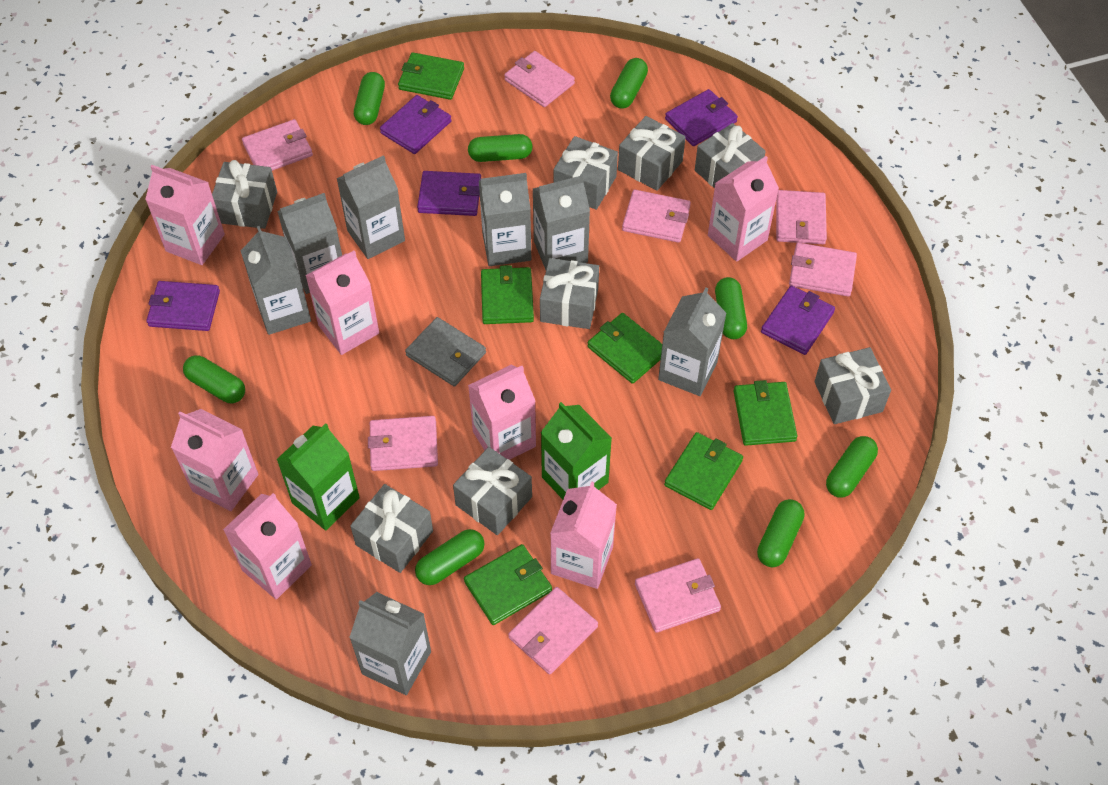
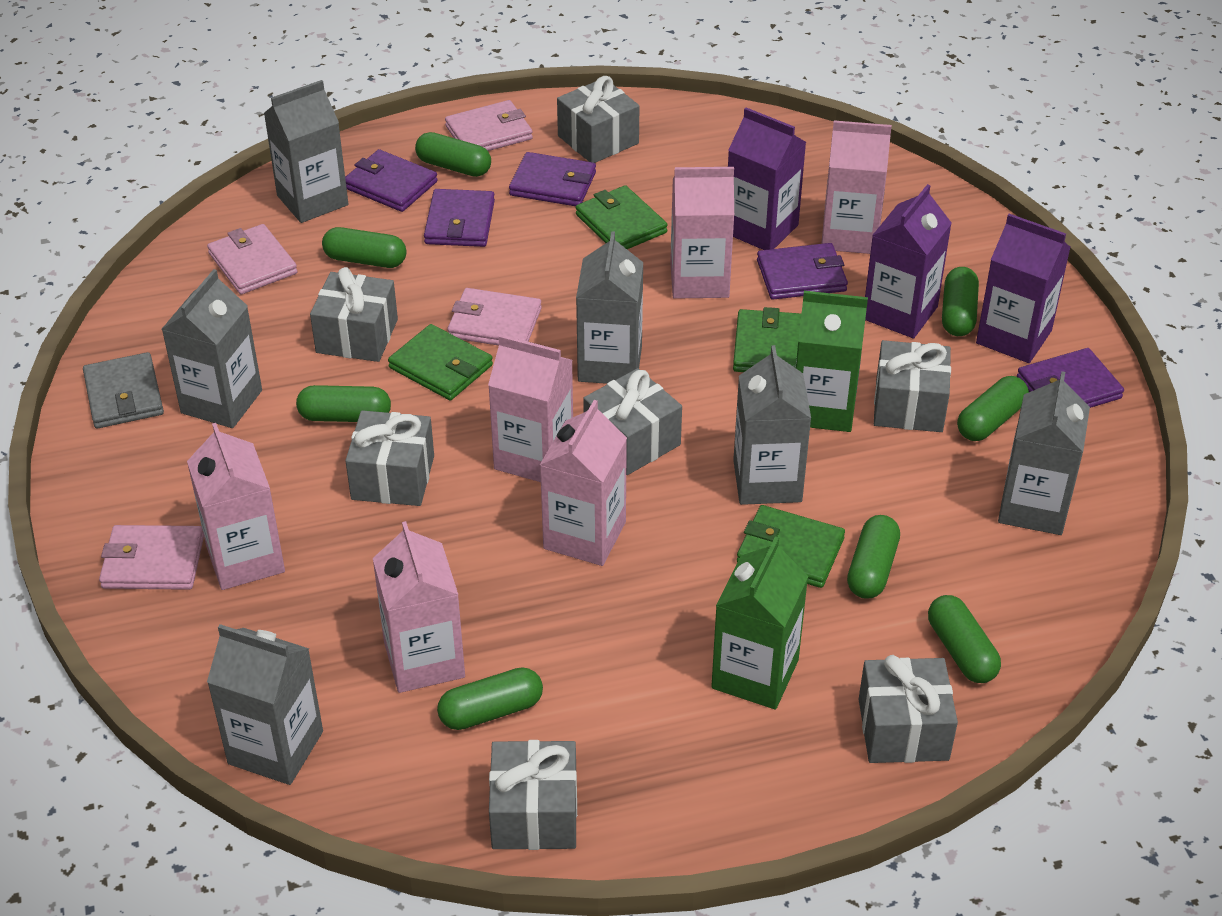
green wallet: [398,52,464,100] [464,544,552,625] [481,265,534,324] [587,313,662,384] [664,432,743,510] [734,380,797,446] = 6 -> [388,324,493,400] [576,185,668,249] [733,307,801,372] [737,505,845,588] = 4
grey carton: [241,226,311,335] [277,193,342,294] [336,155,405,259] [349,592,431,695] [479,173,531,266] [533,175,590,270] [658,287,727,396] = 7 -> [162,269,262,428] [207,624,323,785] [264,80,348,223] [576,231,643,384] [733,345,811,505] [998,371,1090,535] = 6
grey gift: [212,160,277,229] [350,484,433,573] [453,447,532,535] [540,258,599,329] [554,136,618,210] [618,116,686,191] [695,123,766,188] [814,347,891,424] = 8 -> [310,267,398,362] [345,410,434,506] [489,740,577,850] [557,76,639,163] [583,368,682,475] [859,655,958,763] [874,340,951,432] = 7
pink carton: [145,165,225,265] [171,409,258,511] [223,493,312,600] [305,251,379,355] [468,365,536,460] [550,481,617,589] [708,156,779,262] = 7 -> [187,423,285,590] [373,521,465,693] [488,334,573,482] [540,400,627,566] [670,167,734,299] [821,120,892,254] = 6
pink wallet: [242,119,313,171] [368,416,438,471] [504,51,575,107] [508,587,598,675] [622,190,691,243] [635,558,721,633] [776,190,827,244] [789,242,857,297] = 8 -> [99,525,204,590] [207,224,298,294] [445,100,533,151] [447,288,542,346] = 4
purple carton: none = 0 -> [728,108,806,250] [865,184,952,338] [976,214,1071,363] = 3

